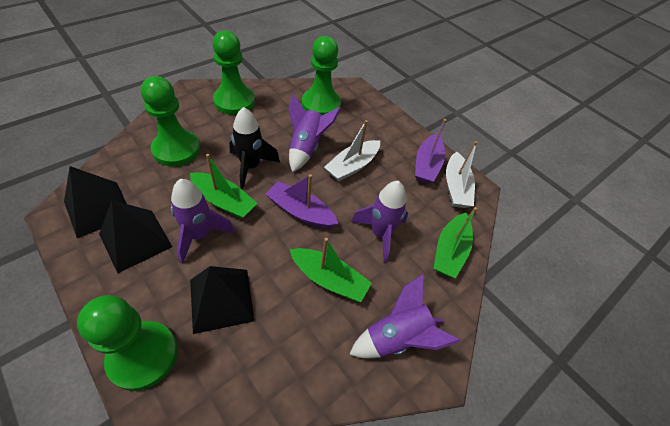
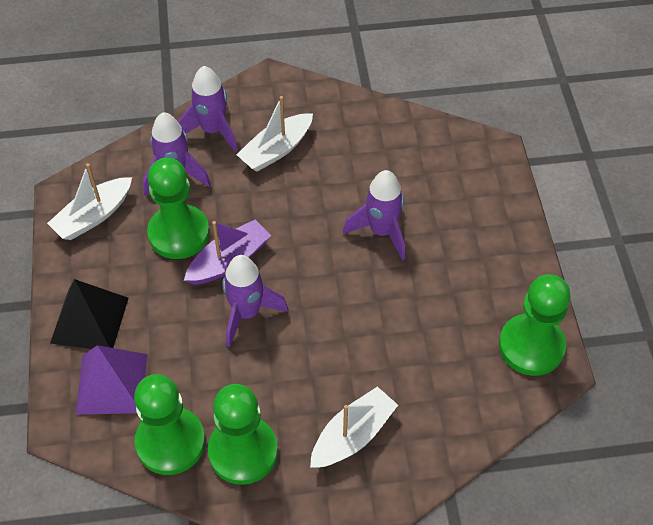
black pyramid: [64,166,127,238] [99,200,172,273] [190,266,254,334] = 3 -> [50,279,128,349] = 1
black rocket: [229,107,280,189] = 1 -> none = 0
green boat: [190,154,258,219] [289,238,372,302] [434,207,477,279] = 3 -> none = 0
purple boat: [266,174,338,229] [415,119,446,184] = 2 -> [184,219,271,285] = 1
purple pyramid: none = 0 -> [76,345,147,415] = 1
white boat: [324,120,380,181] [446,141,477,208] = 2 -> [47,163,132,240] [236,96,313,172] [310,386,398,468] = 3

